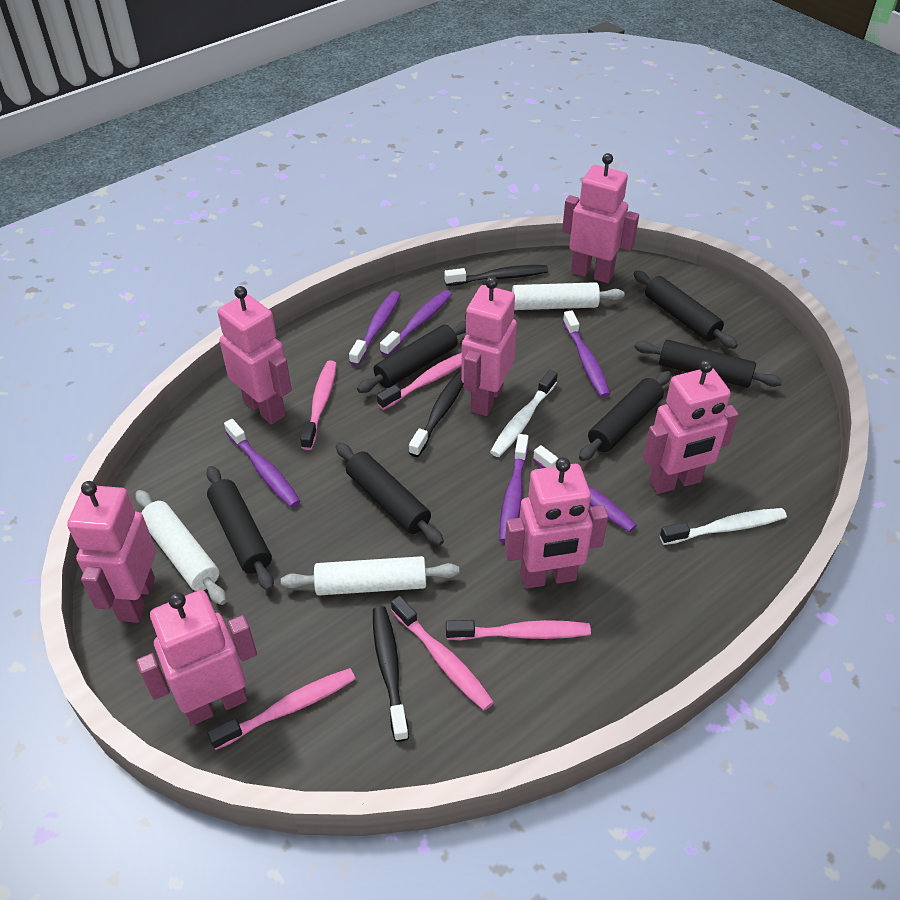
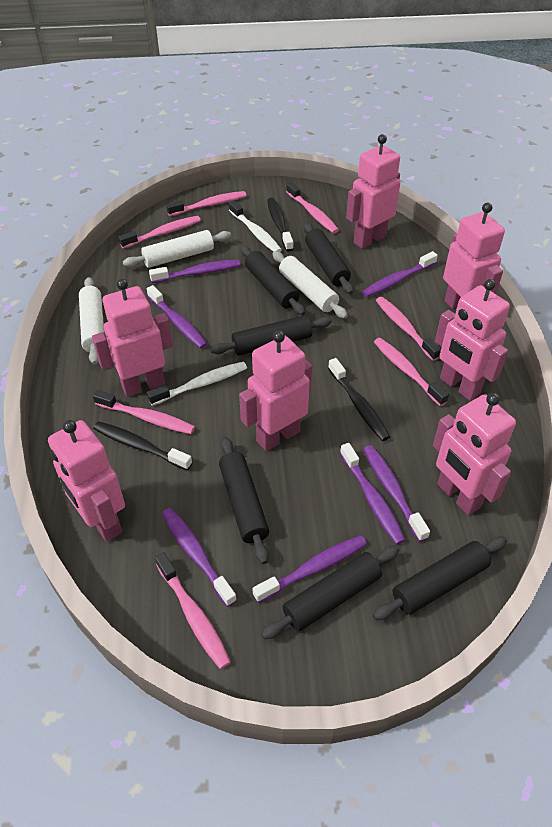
pink toothbrush: [207,668,356,750] [300,361,337,450] [377,353,462,410] [391,596,494,711] [446,620,591,640] = 5 -> [93,390,195,434] [119,216,201,249] [155,552,231,669] [166,191,247,216] [286,182,339,233] [374,338,449,406] [376,297,441,361] = 7
purple toothbrush: [224,419,300,508] [349,291,401,366] [380,290,452,356] [499,434,529,543] [533,445,637,533] [563,310,610,398] = 6 -> [147,285,207,349] [149,260,240,283] [162,508,237,607] [253,536,367,603] [340,443,406,545] [362,251,438,297] [363,445,430,542] = 7

